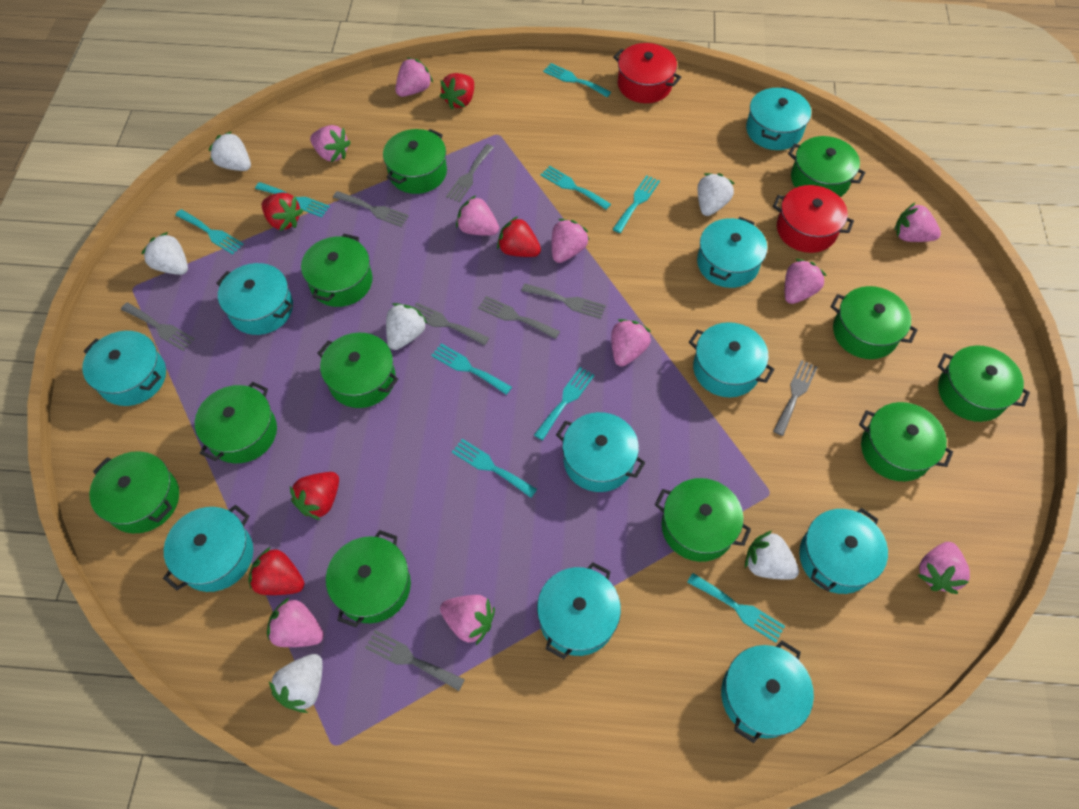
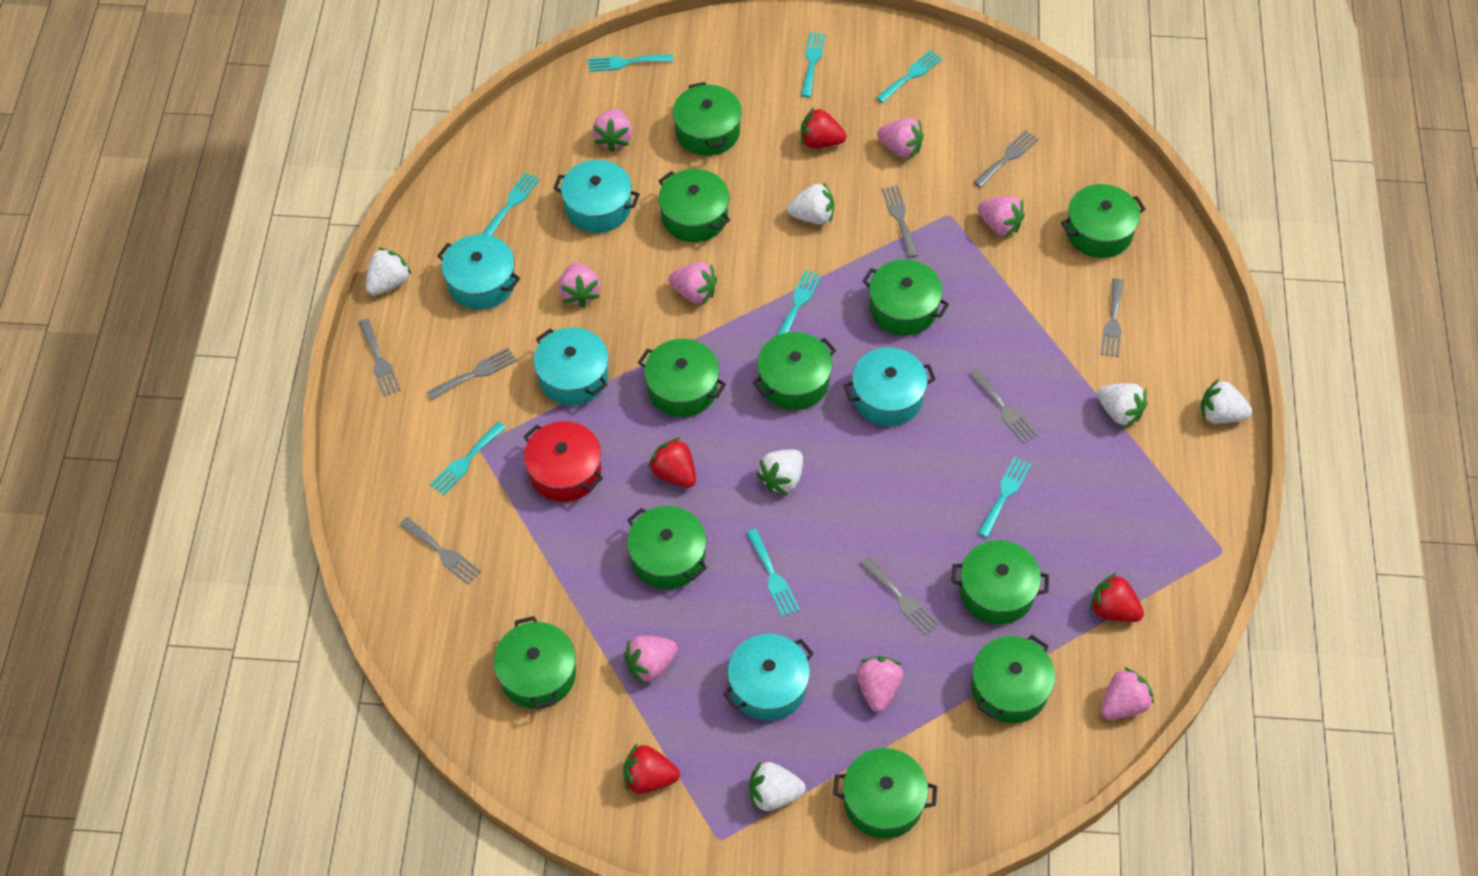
pink strawberry: [267,598,324,647] [310,125,351,162] [395,58,433,97] [440,595,495,645] [456,195,499,235] [552,219,590,263] [611,319,651,367] [785,259,827,304] [895,203,941,242] [917,542,970,594] = 10 -> [559,262,600,308] [592,109,632,152] [624,636,678,685] [669,262,717,305] [856,656,903,712] [877,118,924,159] [978,196,1025,237] [1101,667,1153,720] = 8
red pot: [613,43,681,103] [773,185,854,253] = 2 -> [523,421,603,502] = 1
red strawberry: [248,547,304,595] [262,193,303,231] [290,472,339,520] [440,73,474,109] [497,216,541,257] = 5 -> [623,744,680,794] [648,437,696,488] [801,107,846,148] [1090,573,1144,622] = 4
turquoise fork: [175,209,244,254] [255,182,330,217] [431,343,512,395] [452,439,537,498] [534,367,595,440] [541,166,611,210] [543,63,611,97] [613,175,660,233] [687,573,785,643] = 9 -> [430,422,506,495] [482,172,540,236] [588,54,673,72] [746,528,800,617] [776,270,821,336] [801,32,826,97] [876,50,943,103] [978,457,1031,538] = 8
turquoise pot: [82,331,166,406] [163,505,253,592] [216,263,293,335] [537,562,621,659] [556,412,645,492] [689,322,775,397] [697,217,767,288] [721,641,814,743] [746,87,811,150] [799,508,888,594] = 10 -> [437,234,520,310] [534,327,609,405] [553,160,640,233] [723,634,814,721] [843,347,936,426] = 5

